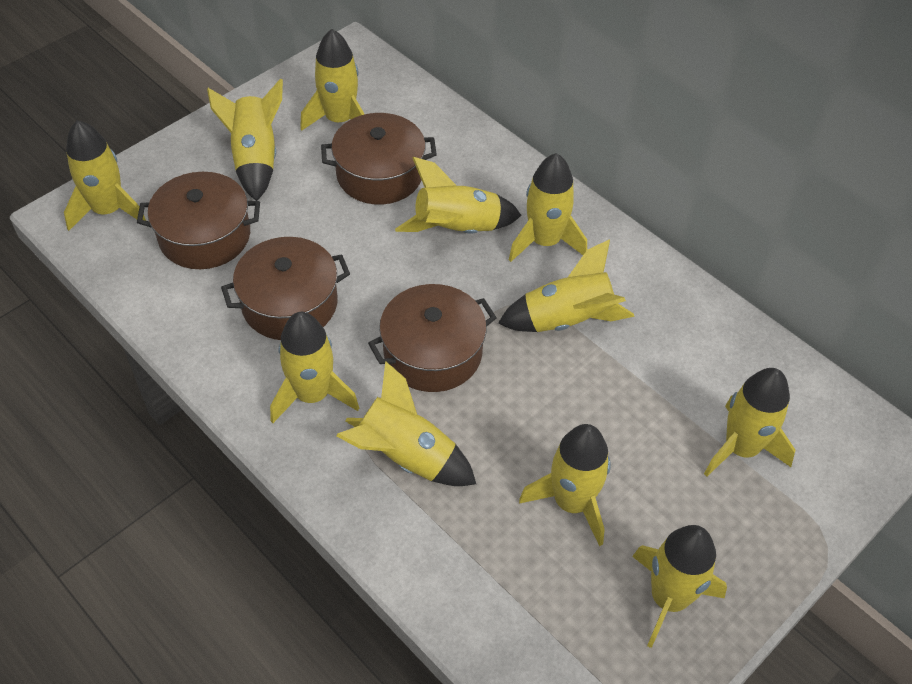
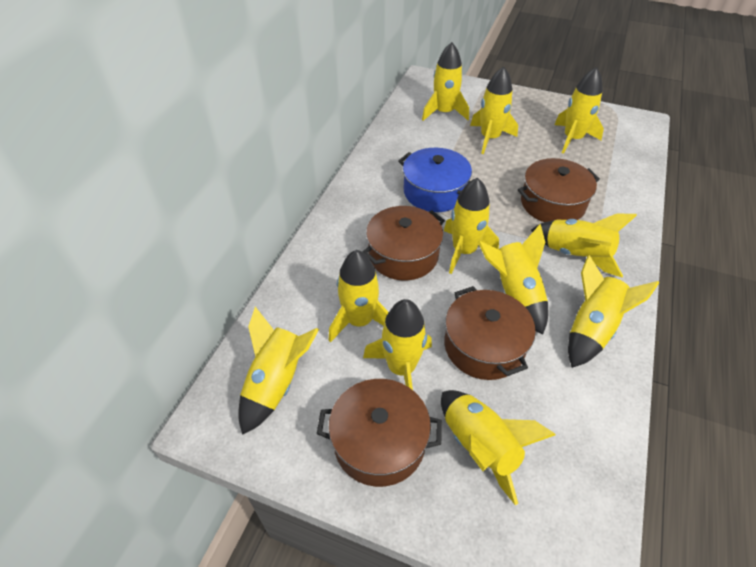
blue pot: none = 0 -> [398,148,472,212] = 1

